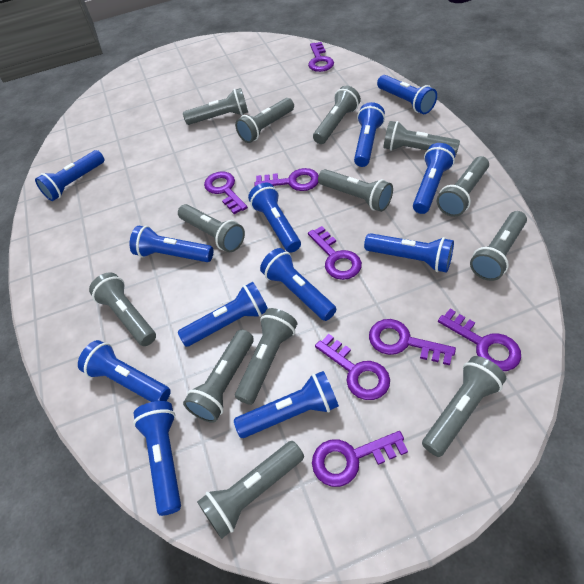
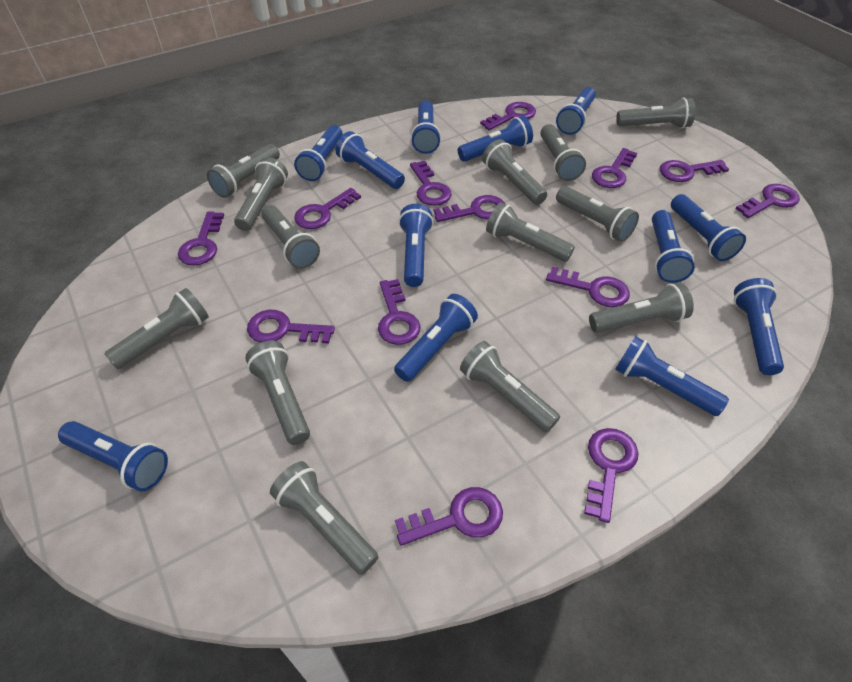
purple key: [204,171,248,214] [255,168,319,191] [308,42,334,72] [308,226,362,280] [312,431,408,487] [315,334,390,400] [369,319,456,366] [438,309,521,371] = 8 -> [178,211,224,266] [247,310,335,344] [294,188,361,229] [378,279,421,345] [395,487,503,546] [410,161,452,206] [434,195,505,222] [480,102,536,130] [546,266,630,307] [584,428,638,523] [592,148,637,188] [660,160,729,182] [735,184,800,218] = 13

